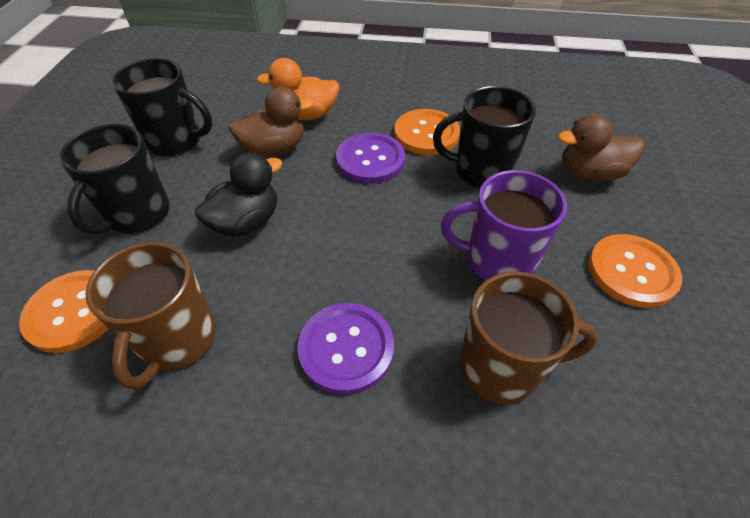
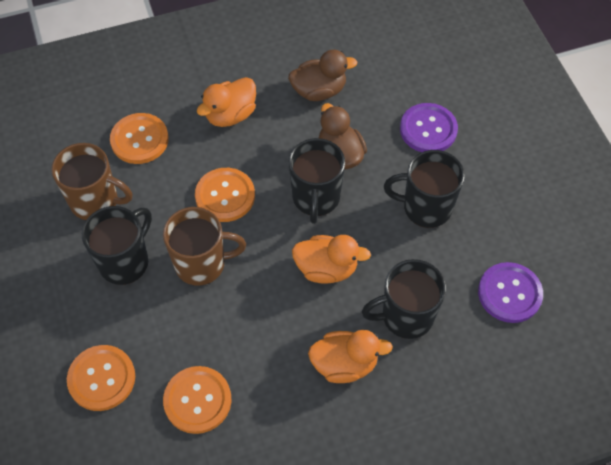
black duck: [195,152,282,237] = 1 -> none = 0
black mug: [59,124,170,235] [112,58,212,157] [433,86,536,188] = 3 -> [82,206,152,285] [289,138,345,224] [362,259,446,339] [384,150,465,228] = 4
orange button: [19,270,109,353] [394,109,460,155] [588,234,682,308] = 3 -> [67,345,135,411] [110,113,169,164] [163,366,232,434] [195,168,255,222] = 4
orange duck: [257,58,340,120] = 1 -> [197,77,256,127] [292,235,371,284] [308,330,393,383] = 3
purple mug: [441,170,567,282] = 1 -> none = 0

